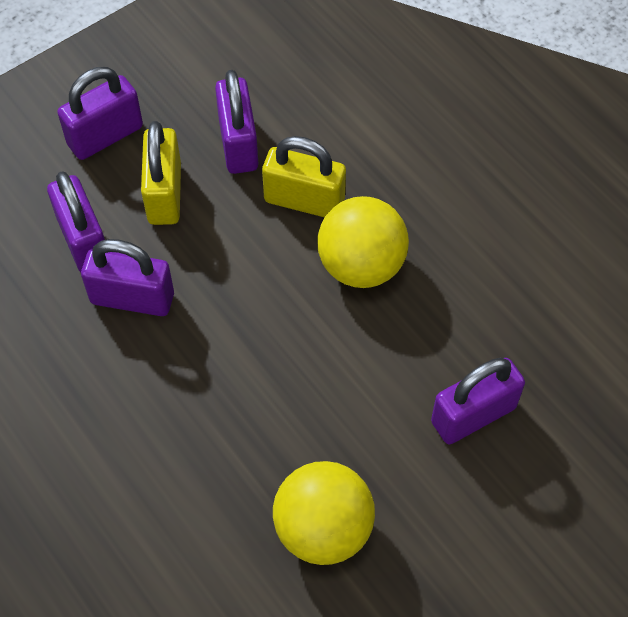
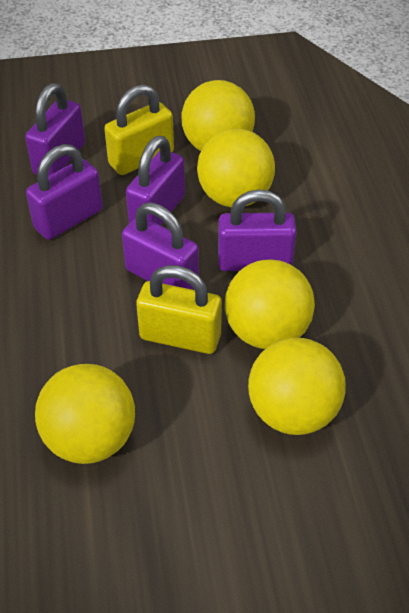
yellow ball: [273,461,375,565] [318,196,409,288] = 2 -> [35,364,135,464] [182,80,255,151] [197,129,275,207] [225,260,315,349] [248,338,346,435] = 5

